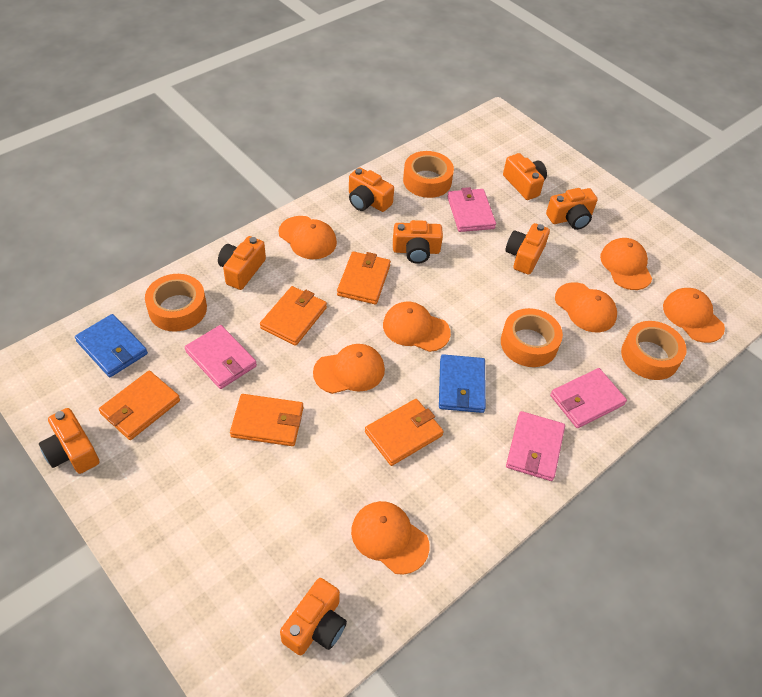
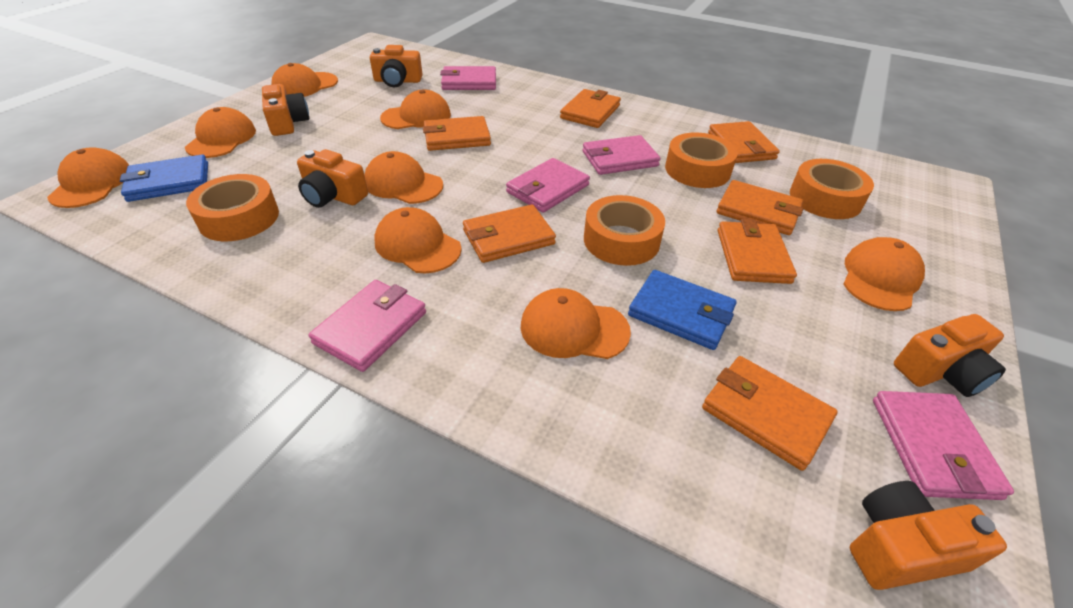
orange camera: [39,408,99,474] [218,236,266,290] [280,578,347,655] [349,167,394,212] [393,220,443,264] [503,153,547,200] [505,223,550,275] [546,188,598,230] = 8 -> [262,84,309,136] [297,149,368,208] [370,45,423,87] [850,481,1007,590] [894,314,1006,397] = 5
orange cap: [278,216,337,259] [313,344,385,394] [351,501,430,575] [383,301,451,352] [555,282,617,332] [600,238,652,290] [663,288,725,343] = 7 -> [47,147,129,208] [185,107,256,158] [271,63,338,97] [364,151,443,204] [374,207,462,273] [380,90,451,129] [521,288,631,359] [844,237,925,311] = 8
orange wallet: [99,371,180,440] [230,394,303,446] [260,286,327,346] [337,251,391,304] [365,399,444,466] = 5 -> [423,116,491,151] [463,204,556,263] [560,89,621,128] [702,356,837,471] [708,121,780,163] [717,180,803,235] [718,219,797,284] = 7
pink wallet: [185,325,257,389] [447,187,496,232] [506,411,565,481] [550,368,627,428] = 4 -> [309,280,426,372] [440,66,496,90] [506,158,590,213] [582,135,660,175] [873,391,1014,500] = 5

